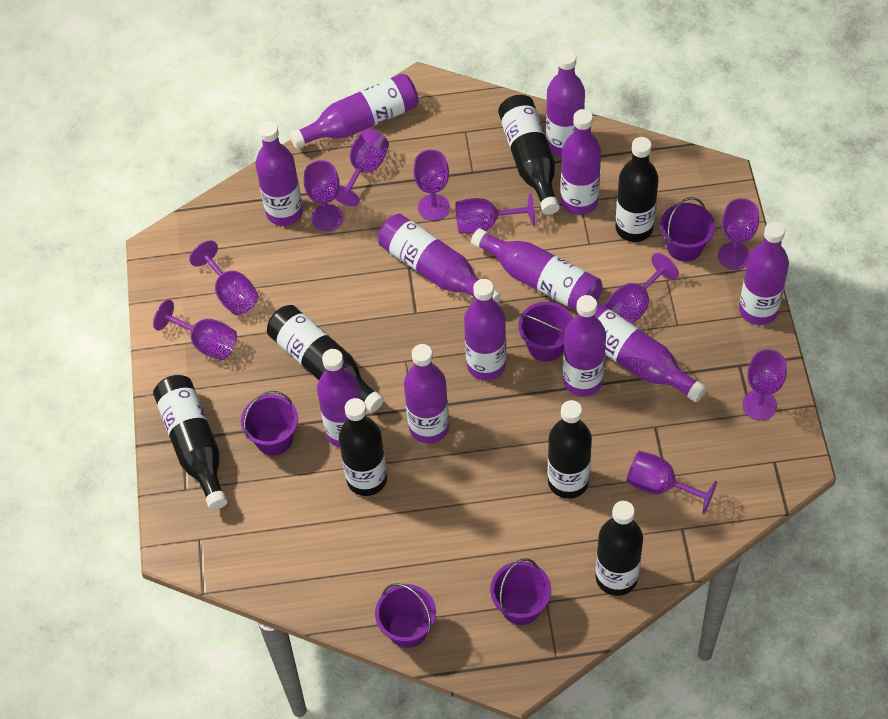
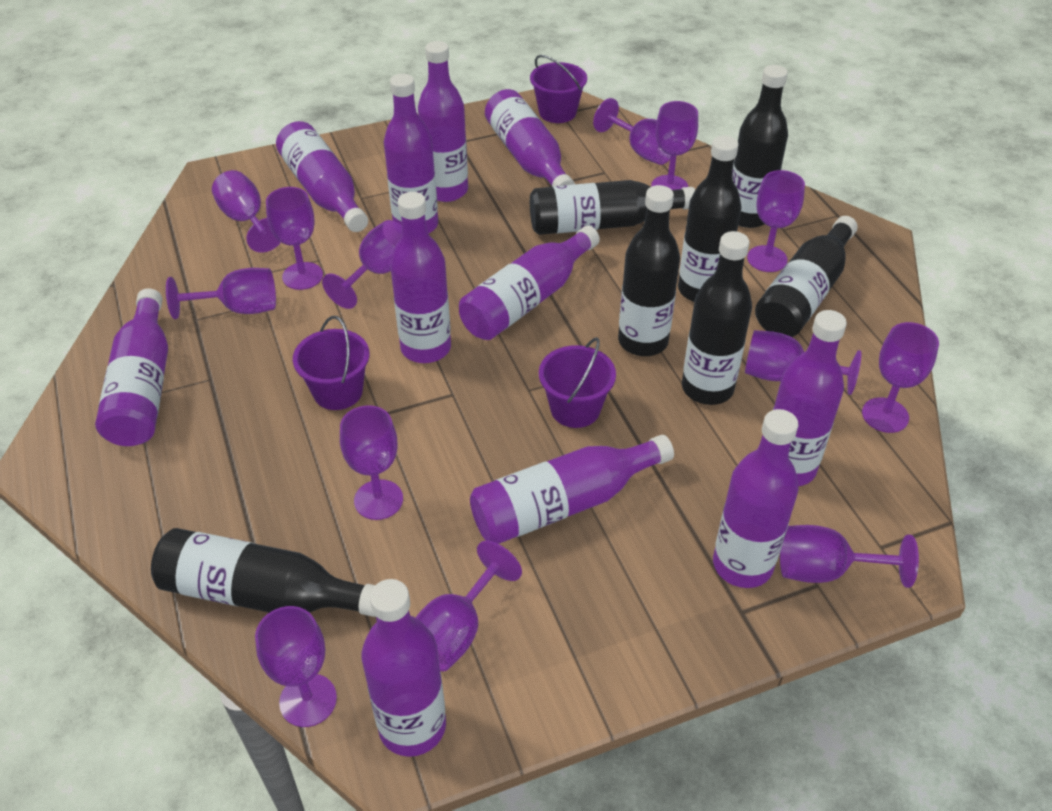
purple bottle: [255,121,303,226] [289,73,419,149] [317,349,361,447] [378,214,501,303] [404,344,449,443] [464,279,506,380] [471,228,603,311] [546,50,585,156] [561,109,601,215] [563,295,606,397] [595,302,707,402] [739,221,789,325] = 12 -> [95,288,168,446] [276,121,368,232] [362,579,446,757] [384,74,438,234] [390,192,451,363] [418,41,468,202] [459,226,600,340] [470,435,674,544] [485,89,575,186] [713,409,799,588] [773,310,847,486] = 11
purple bucket: [241,391,298,455] [375,583,436,648] [490,559,551,625] [519,302,573,362] [660,197,715,262] = 5 -> [293,316,369,410] [530,55,587,123] [539,337,616,428] = 3
purple goblet: [153,299,237,360] [189,240,258,315] [304,160,343,231] [335,129,389,206] [413,150,450,221] [455,193,535,234] [604,253,679,324] [626,451,717,514] [718,198,759,270] [742,349,787,420] = 10 -> [166,268,276,319] [212,170,281,252] [255,606,337,727] [266,187,323,290] [322,220,402,309] [340,405,403,520] [416,541,522,671] [593,98,671,165] [651,101,698,190] [745,330,861,395] [747,170,805,272] [780,525,919,588] [862,322,939,433] = 13

